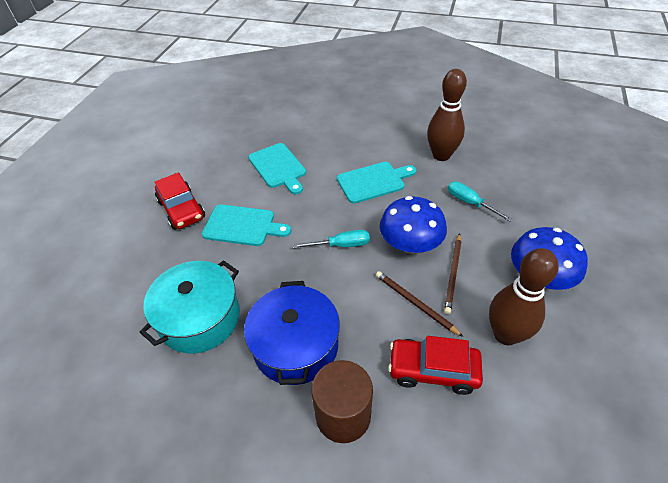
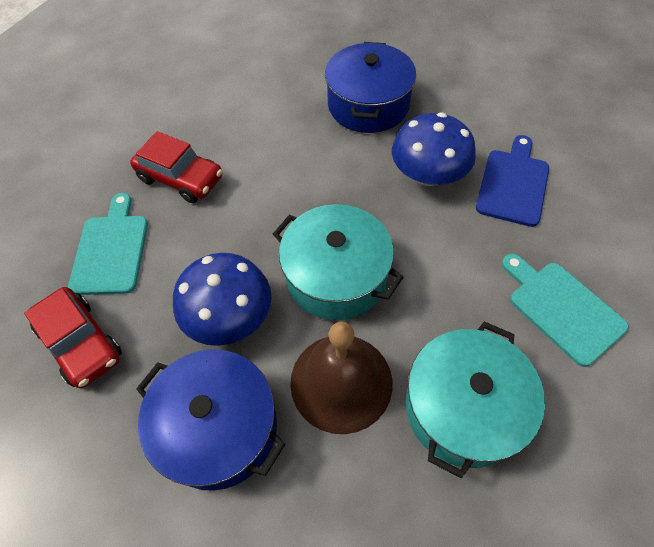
blue cutting board: none = 0 -> [476,135,549,227] = 1
blue pot: [244,281,340,385] = 1 -> [136,349,286,491] [325,42,416,133] = 2
brown bell: none = 0 -> [290,322,392,434] = 1
brown bowling pin: [427,69,467,161] [489,248,559,345] = 2 -> none = 0
brown cylinder: [311,360,373,443] = 1 -> none = 0
brown pencil: [376,271,463,337] [444,233,461,314] = 2 -> none = 0
turquoise cutting board: [202,204,291,246] [248,143,306,194] [337,162,416,204] = 3 -> [68,193,148,295] [502,254,629,367] = 2
turquoise pot: [139,260,240,354] = 1 -> [273,204,404,320] [405,321,545,478] = 2
turquoise screwdriver: [293,230,370,248] [448,182,513,222] = 2 -> none = 0

